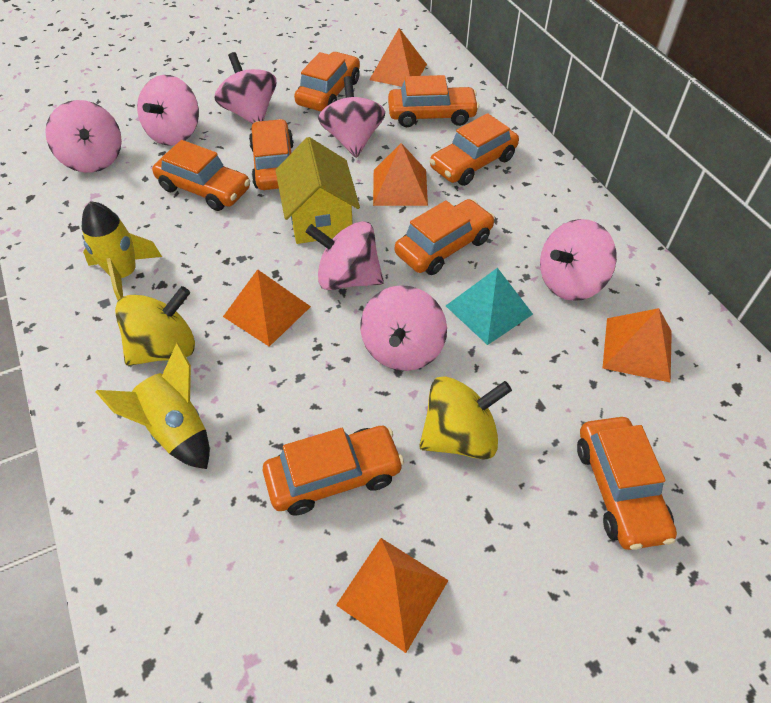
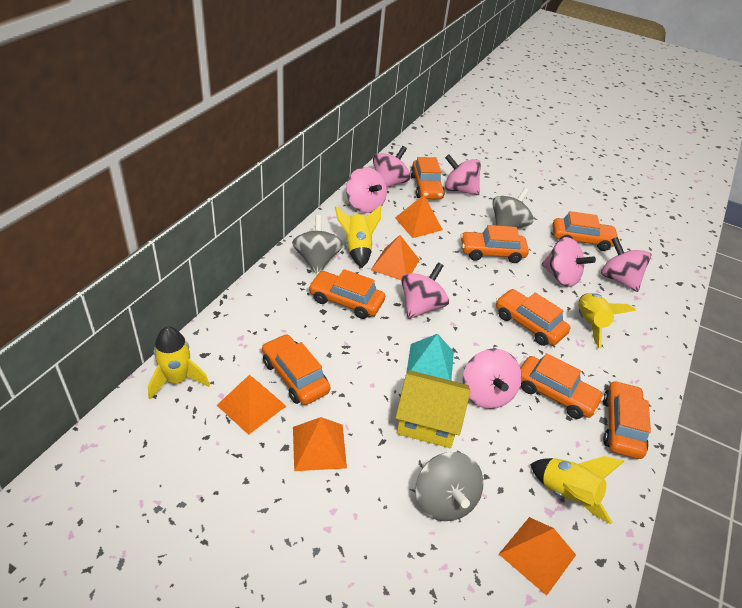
grey spinning top: none = 0 -> [292,215,344,274] [416,452,484,521] [492,188,534,228] = 3
yellow rocket: [82,201,162,300] [96,343,210,469] = 2 -> [148,326,210,400] [335,205,381,268] [530,456,624,524] [578,293,636,349] = 4
yellow spinning top: [115,286,195,366] [419,376,512,460] = 2 -> none = 0

